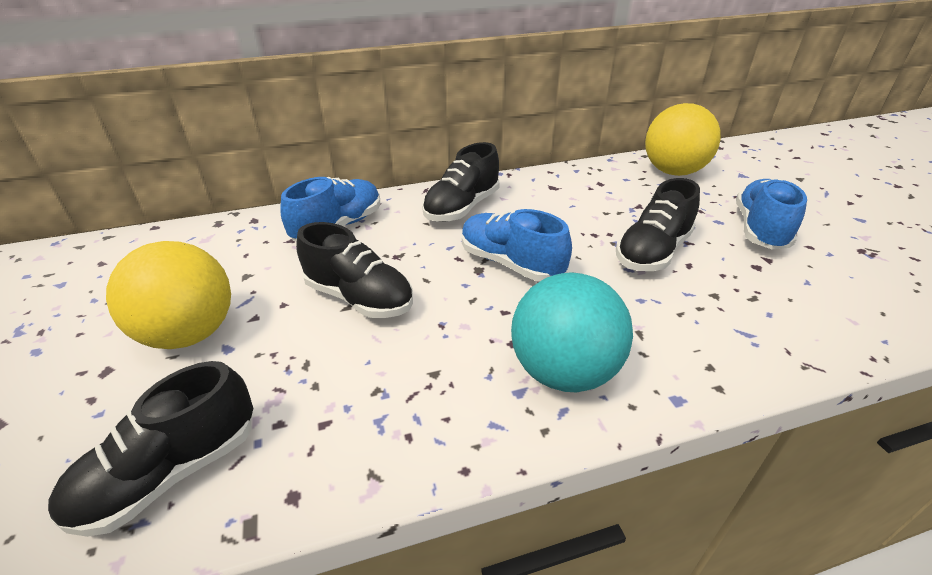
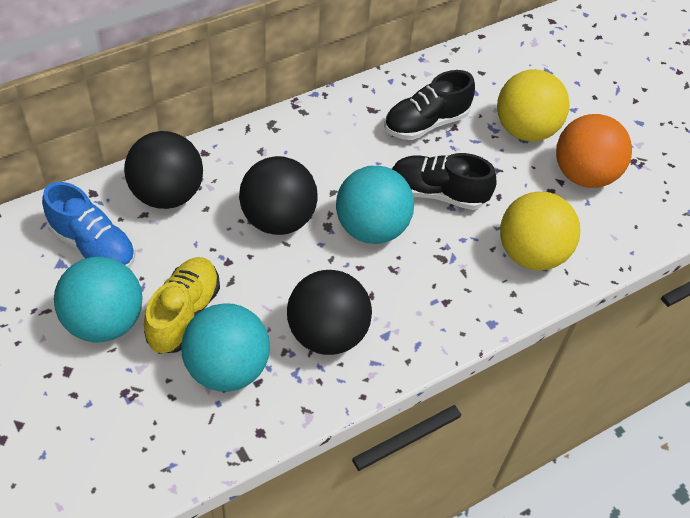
black ball: none = 0 -> [124,131,203,209] [239,156,318,235] [287,270,372,355] = 3
black shoe: [48,361,253,537] [296,222,413,318] [422,142,500,222] [616,178,700,271] = 4 -> [384,70,475,140] [392,153,497,210] = 2
blue shoe: [280,177,380,241] [462,209,572,281] [736,179,807,249] = 3 -> [42,182,136,269] = 1
orange ball: none = 0 -> [556,114,632,188] = 1
turquoise ball: [511,272,633,392] = 1 -> [54,257,143,342] [181,303,270,392] [336,166,414,244] = 3
yellow shoe: none = 0 -> [144,257,220,354] = 1

